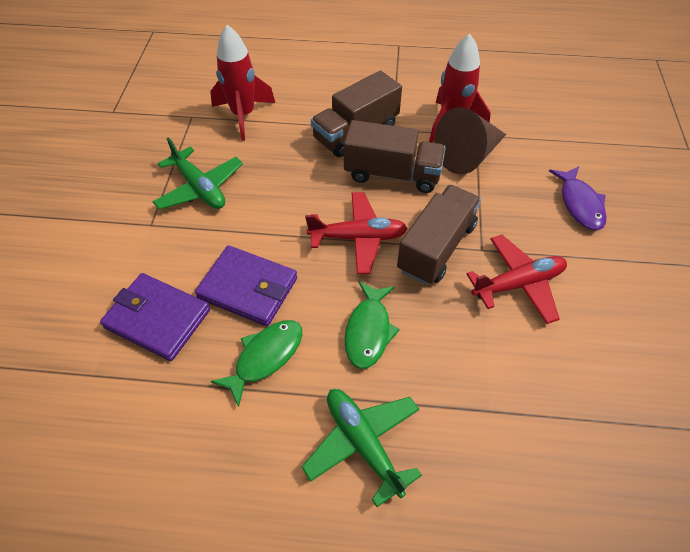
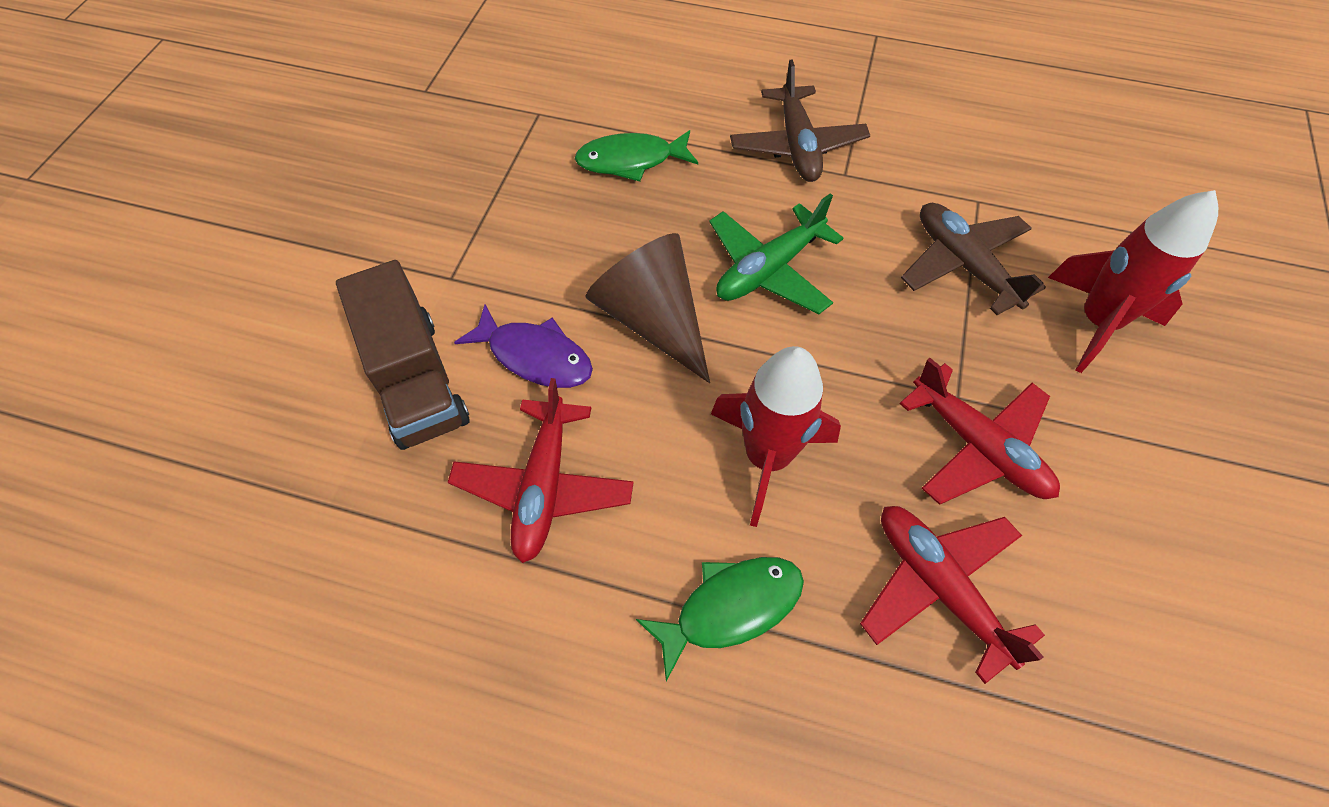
brown plane: none = 0 -> [730,59,870,182] [901,203,1046,315] = 2
brown truck: [311,70,402,157] [344,120,446,193] [397,185,481,285] = 3 -> [336,260,470,450] = 1
green plane: [152,137,243,210] [302,389,422,507] = 2 -> [709,193,843,314] = 1
purple wallet: [100,273,210,361] [195,245,297,326] = 2 -> none = 0
red plane: [305,192,408,274] [467,235,567,324] = 2 -> [448,378,634,563] [860,506,1045,684] [899,358,1060,505] = 3

